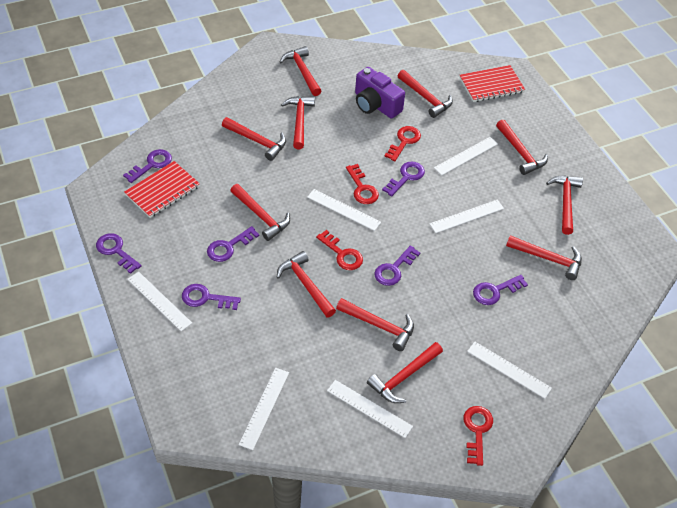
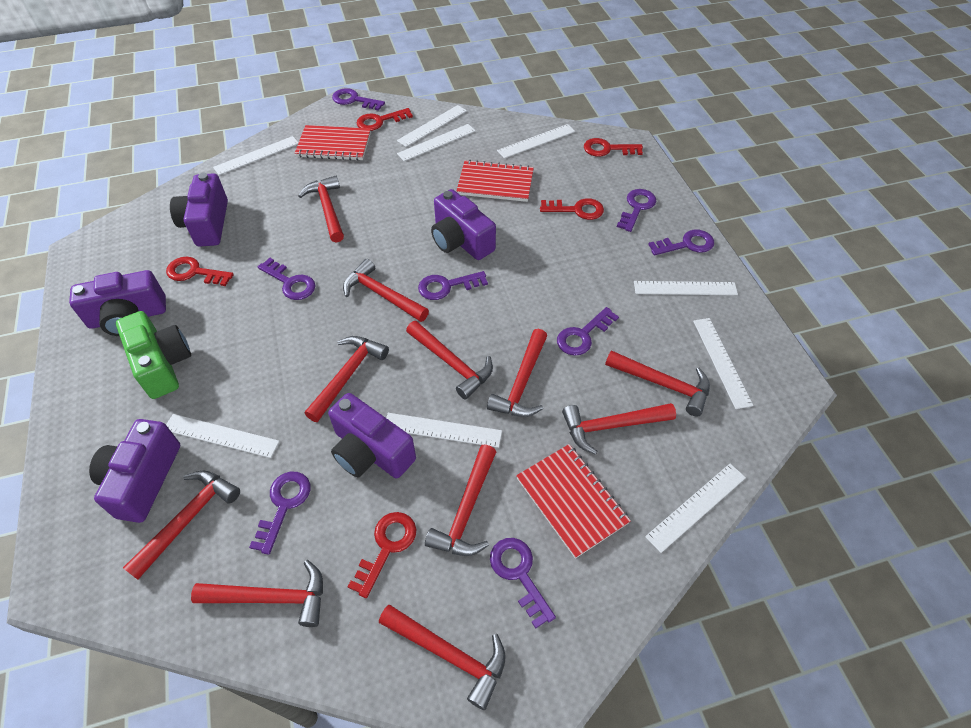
green camera: none = 0 -> [116,311,191,399] = 1
purple camera: [355,67,405,119] = 1 -> [69,270,166,336] [89,419,180,523] [170,173,228,247] [328,393,416,478] [431,189,496,260] = 5
purple key: [96,233,141,274] [123,149,172,183] [182,284,241,310] [207,226,259,262] [374,245,420,286] [382,161,425,196] [473,275,528,305] = 7 -> [249,472,310,555] [258,258,315,300] [332,88,385,111] [418,271,488,300] [490,538,556,629] [557,307,619,356] [617,189,656,232] [648,230,714,255] = 8
red key: [316,230,363,270] [346,164,379,204] [384,126,421,161] [463,406,493,466] = 4 -> [166,256,234,286] [348,512,416,598] [357,108,413,131] [540,198,604,220] [584,138,643,156] = 5
red notebook: [124,161,200,218] [460,65,525,102] = 2 -> [295,125,371,161] [457,160,534,202] [516,444,631,559] = 3
white ruler: [127,271,192,331] [239,368,289,450] [307,189,381,231] [327,380,413,438] [430,200,504,233] [434,137,498,175] [467,342,552,399] = 7 -> [166,414,280,458] [213,136,298,175] [386,413,502,448] [397,105,467,147] [397,124,476,161] [497,124,575,158] [634,281,738,295] [645,464,746,553] [693,318,754,409] = 9

